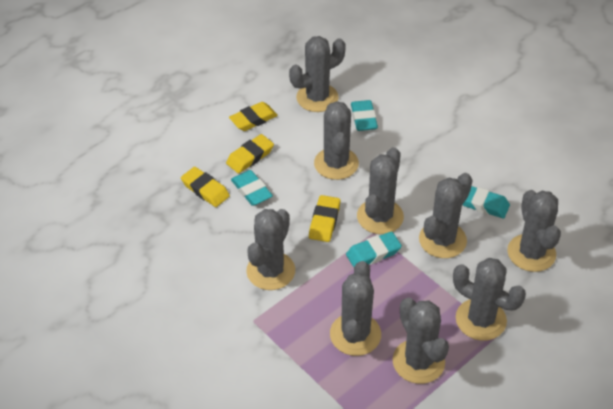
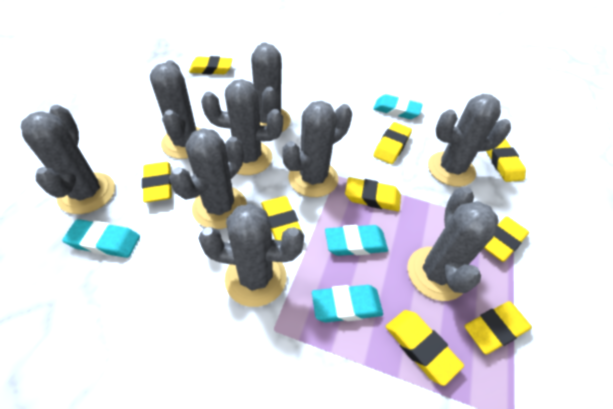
yellow eraser: [181,167,230,207] [226,134,274,173] [229,102,278,131] [309,195,341,242] = 4 -> [142,162,172,202] [189,56,232,75] [261,196,303,240] [345,177,401,211] [373,122,412,164] [386,310,464,386] [465,301,532,355] [484,216,529,262] [486,139,526,182] = 9

